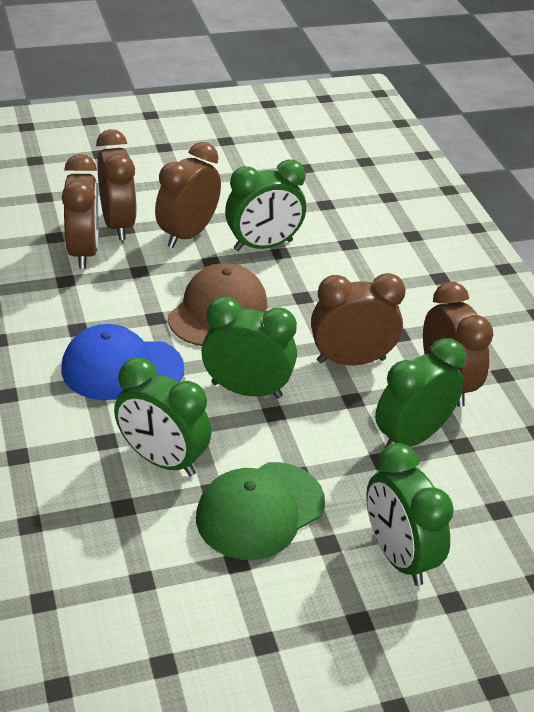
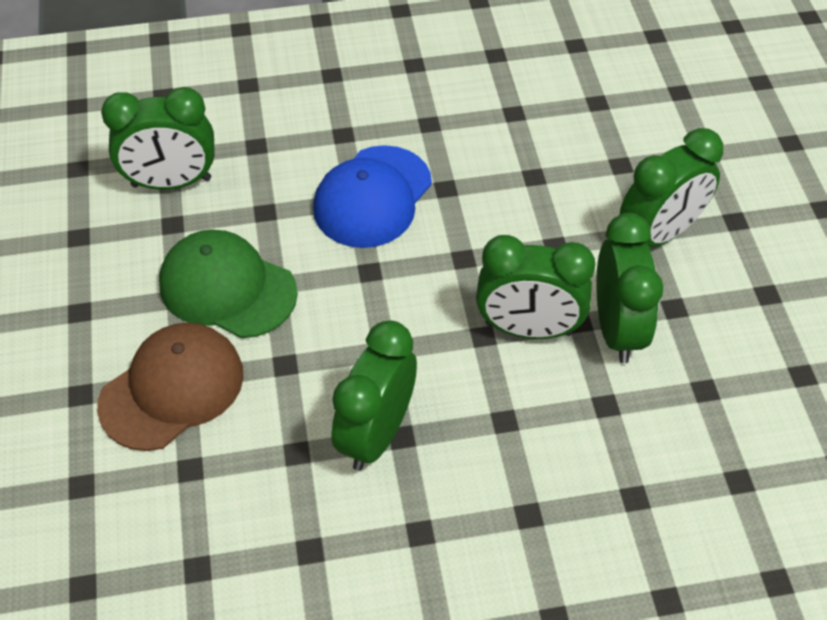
brown clock: [62,154,99,269] [96,129,137,240] [155,142,221,248] [311,273,405,365] [423,282,493,407] = 5 -> none = 0

